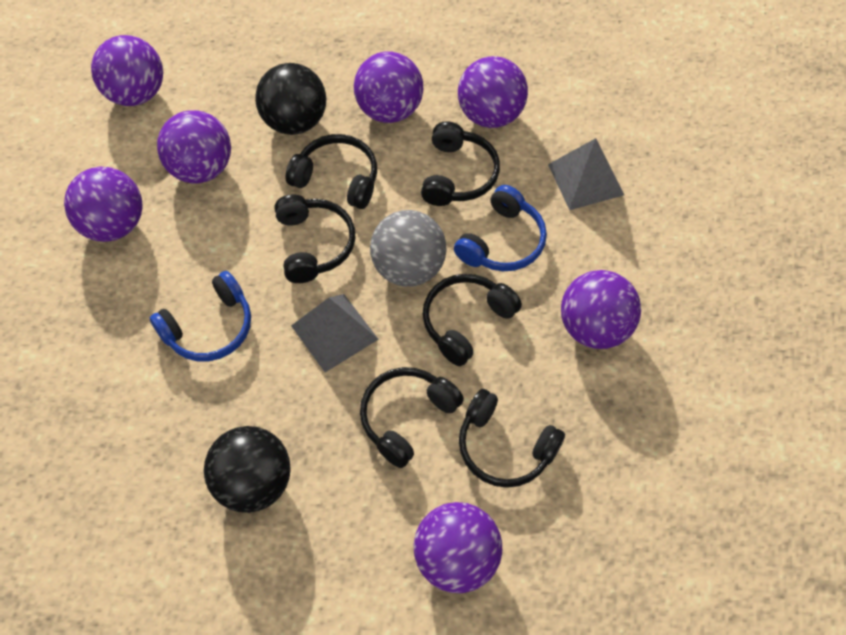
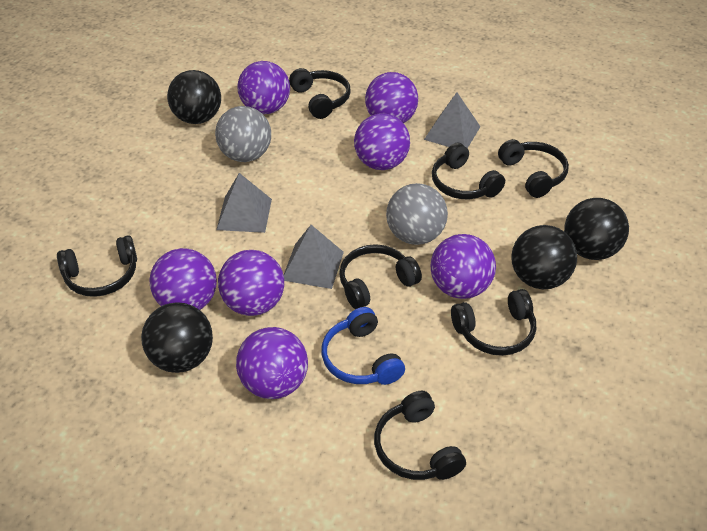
black ball: [204,426,291,513] [255,63,326,135] = 2 -> [141,302,213,373] [167,70,221,124] [511,225,577,289] [564,198,629,260] = 4
black headphones: [274,194,355,283] [285,134,377,209] [360,367,464,468] [421,121,500,206] [423,274,522,366] [459,389,565,488] = 6 -> [57,235,137,297] [289,68,351,119] [339,244,422,309] [374,391,466,480] [432,143,505,199] [451,289,536,356] [498,139,569,198] = 7
blue headphones: [150,271,251,361] [454,185,547,271] = 2 -> [321,307,405,385] = 1
grey ball: [370,210,446,287] = 1 -> [215,106,271,162] [386,183,448,245] = 2
grey pyramid: [291,294,379,372] [548,138,624,210] = 2 -> [216,173,272,233] [284,225,344,289] [424,92,481,148] = 3

